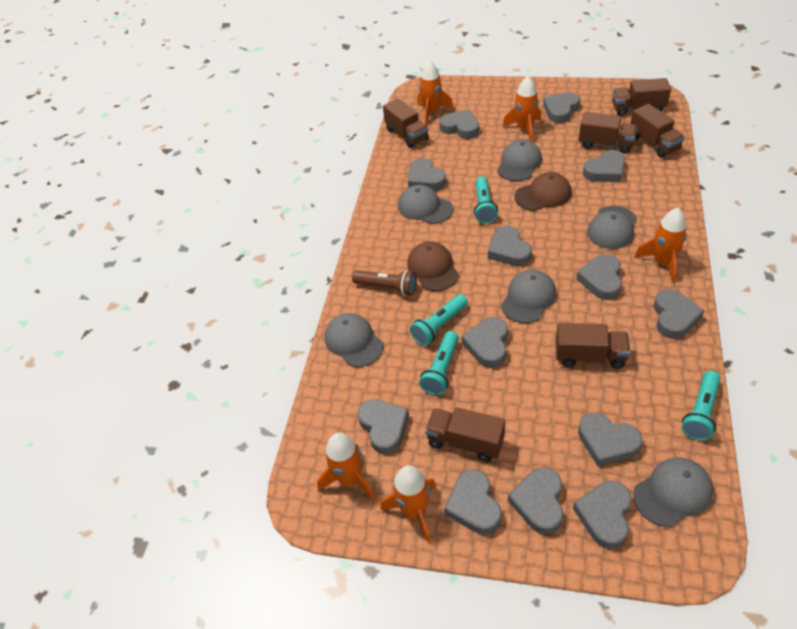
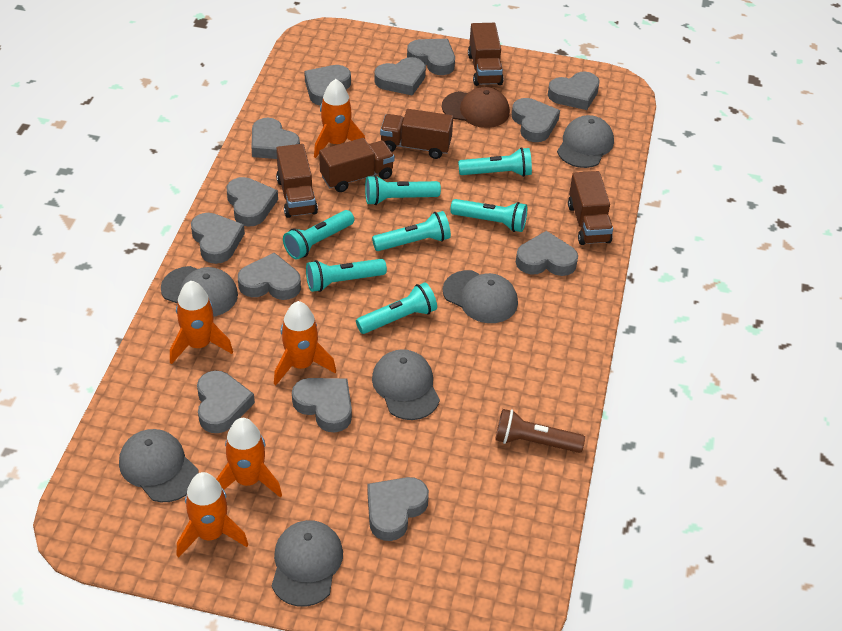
brown cap: [407,241,459,291] [514,172,572,211] = 2 -> [442,87,510,128] = 1
brown truck: [383,98,429,148] [425,407,505,462] [556,323,631,369] [579,112,638,154] [612,78,671,116] [631,104,685,158] = 6 -> [276,144,318,218] [319,138,395,192] [380,109,453,159] [468,23,504,86] [568,171,613,245] = 5
turquoise flashlight: [410,294,468,346] [419,331,459,395] [474,176,498,224] [682,371,721,441] = 4 -> [283,210,354,259] [306,259,387,292] [356,282,437,334] [365,175,441,205] [372,211,451,251] [450,199,527,232] [458,147,532,177] = 7

